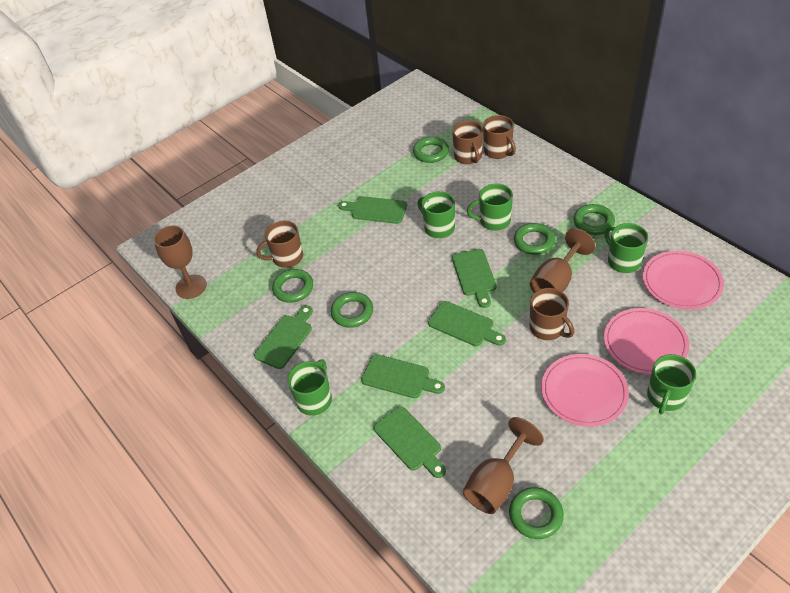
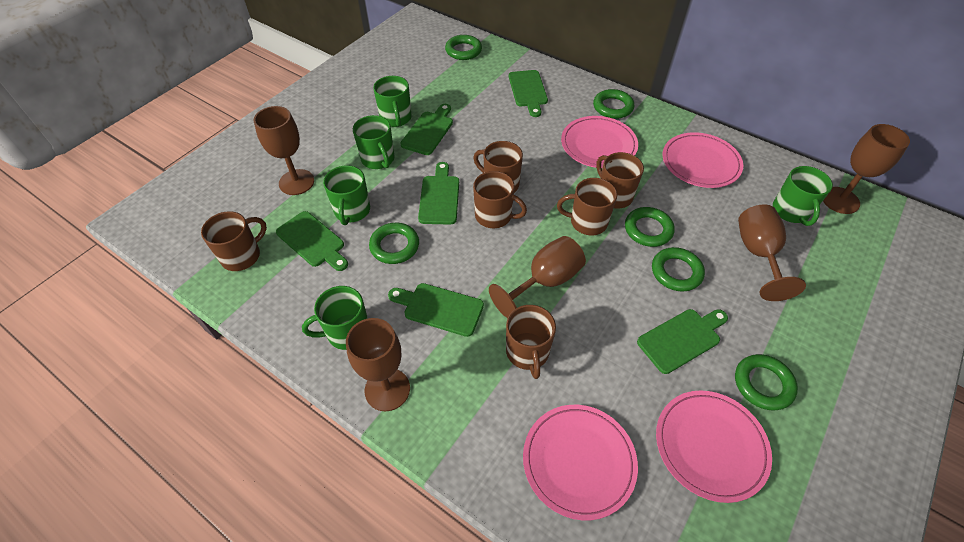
brown goblet: [154,225,207,299] [463,417,544,514] [530,228,595,293] = 3 -> [253,106,314,195] [346,318,410,411] [489,236,586,318] [738,204,806,301] [823,124,910,214] = 5
brown mug: [256,221,303,268] [452,120,483,164] [483,115,516,159] [530,288,574,340] = 4 -> [201,211,267,271] [473,141,523,193] [473,171,527,228] [506,305,556,379] [557,178,617,235] [596,152,644,208] = 6
pink plate: [541,354,629,427] [604,308,689,375] [643,251,724,310] = 3 -> [523,405,638,520] [561,116,638,168] [656,390,772,503] [663,132,743,188] = 4

